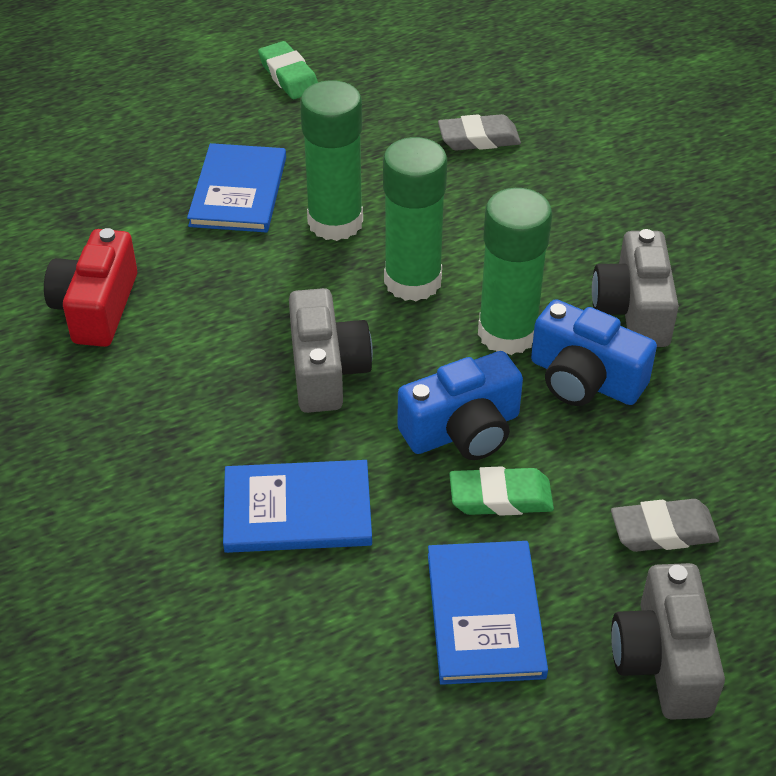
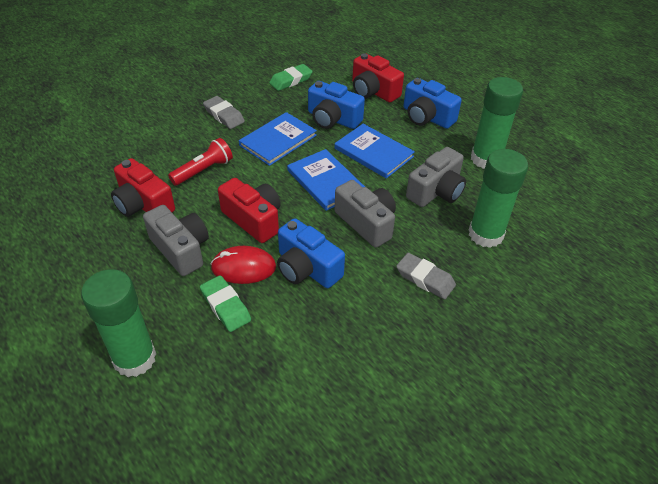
blue camera: [398,351,523,460] [531,299,657,406] = 2 -> [277,218,345,288] [308,81,365,129] [403,78,462,129] = 3
red camera: [44,228,137,347] = 1 -> [111,158,175,217] [218,178,281,243] [352,53,404,102] = 3
red flashlight: none = 0 -> [168,138,233,186] = 1
red mouse: none = 0 -> [211,246,276,284] = 1

